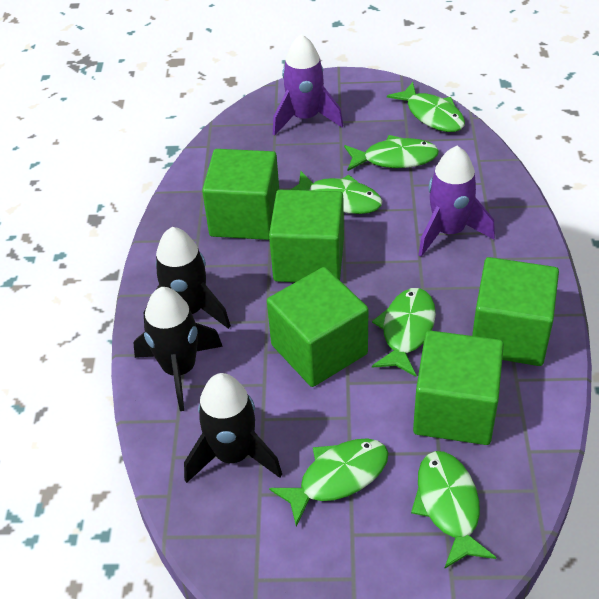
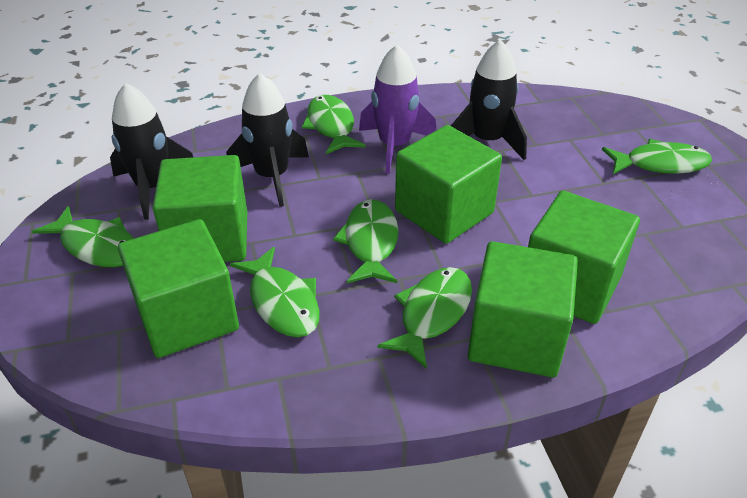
purple rocket: [273,34,344,136] [418,146,495,257] = 2 -> [359,44,436,174] = 1

